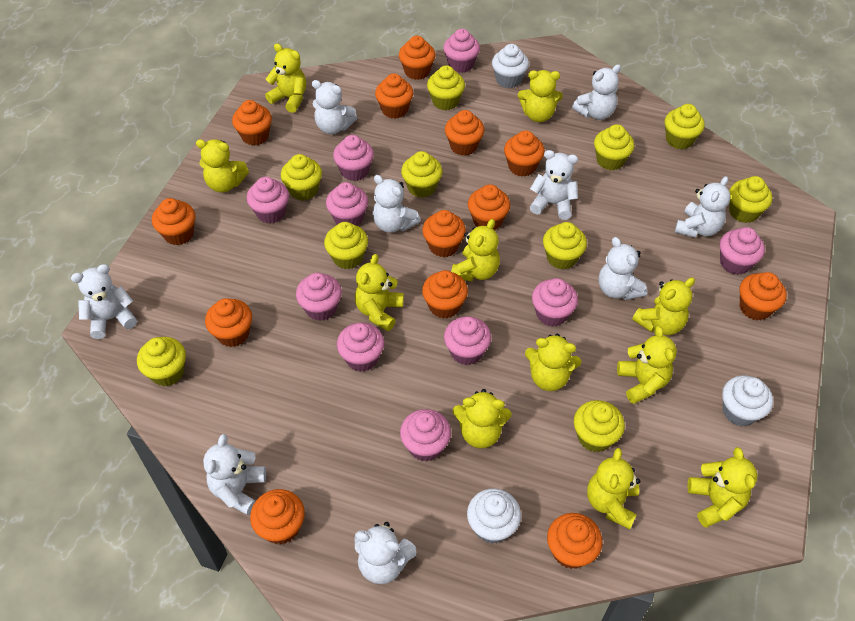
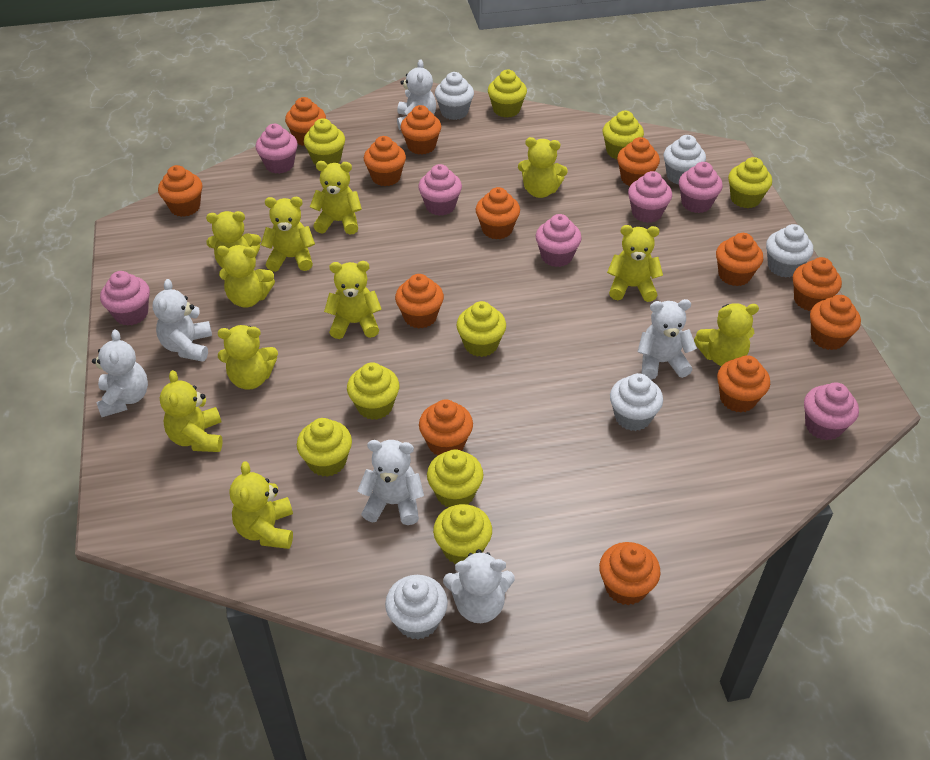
pink cupcake: [247,177,289,224] [296,273,342,321] [326,182,368,226] [333,135,374,181] [337,323,384,372] [400,409,451,461] [443,29,480,73] [444,316,491,365] [532,278,578,327] [720,227,765,275] = 10 -> [100,271,150,326] [255,124,298,174] [418,164,462,216] [536,214,582,267] [628,171,672,223] [679,162,723,213] [804,382,859,441] = 7
white cupcake: [467,488,521,544] [492,44,529,88] [722,375,773,426] = 3 -> [385,575,448,639] [435,72,474,120] [610,373,663,431] [663,135,706,184] [766,224,813,278] = 5
white teddy bear: [71,264,137,339] [203,434,266,515] [312,80,358,134] [355,522,416,584] [373,175,421,233] [530,150,578,220] [572,64,621,120] [599,237,647,300] [675,176,731,238] = 9 -> [92,329,148,417] [153,279,212,362] [358,440,424,525] [397,59,436,130] [443,549,515,623] [638,299,697,380] = 6
yellow cupcake: [137,337,186,386] [281,154,322,201] [324,222,368,269] [401,151,443,198] [427,65,465,110] [543,222,587,270] [574,400,625,452] [594,124,634,170] [665,104,705,149] [729,176,772,223] = 10 -> [297,418,352,477] [304,118,345,165] [347,362,399,420] [427,449,483,507] [433,504,492,564] [456,301,506,357] [488,70,527,118] [603,111,644,159] [728,157,772,208] = 9

